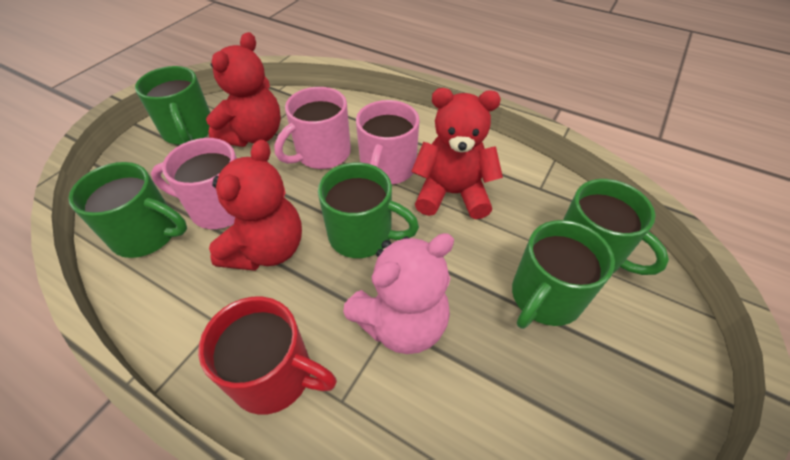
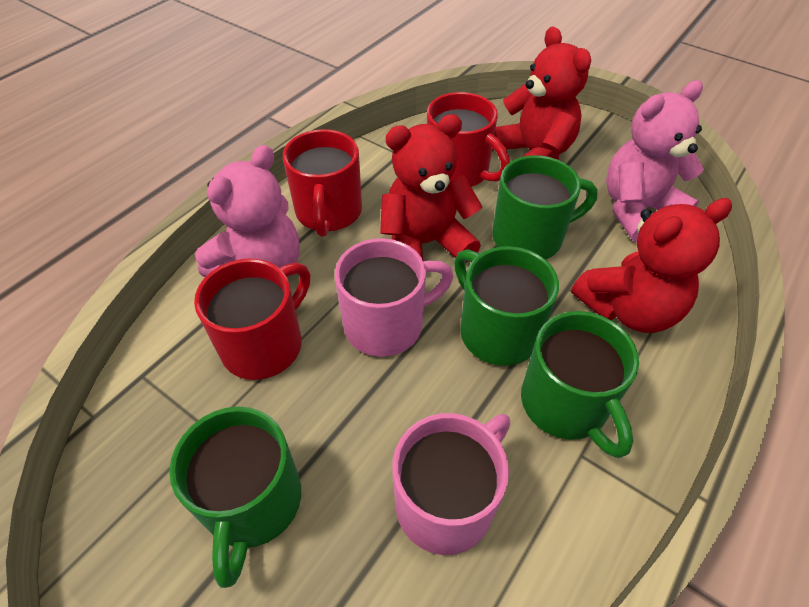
green mug: [68,162,187,258] [135,66,210,145] [318,163,419,258] [512,220,615,329] [563,179,669,275] = 5 -> [169,406,301,588] [454,246,559,366] [492,155,598,259] [521,311,639,458] = 4
pink mug: [151,138,237,229] [275,87,351,169] [356,100,420,185] = 3 -> [335,238,453,357] [392,413,510,555] = 2
pink teddy bear: [343,233,454,354] = 1 -> [195,145,300,277] [606,80,704,242] = 2
red mug: [198,297,337,415] = 1 -> [194,259,310,380] [283,129,362,237] [427,92,510,187] = 3

